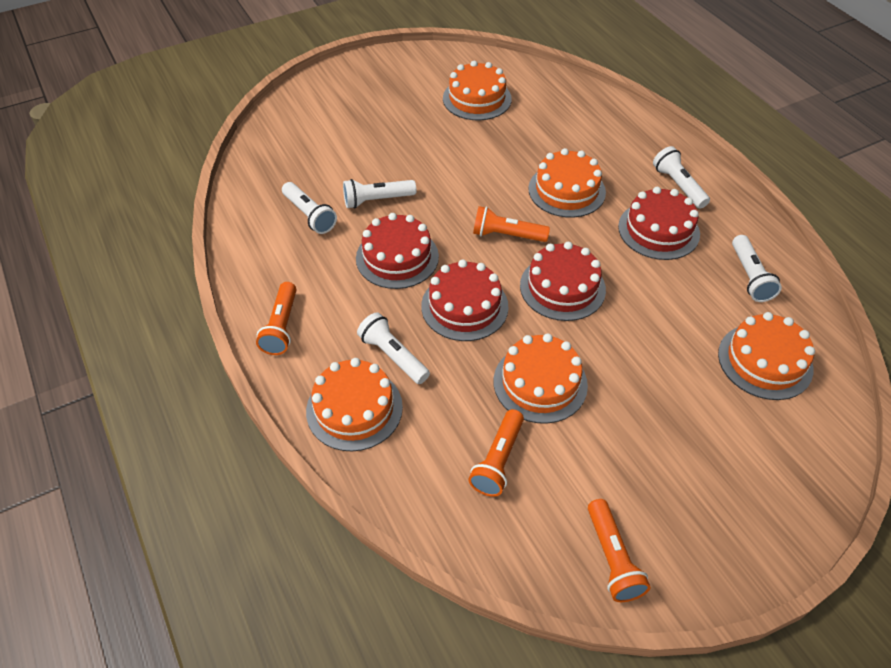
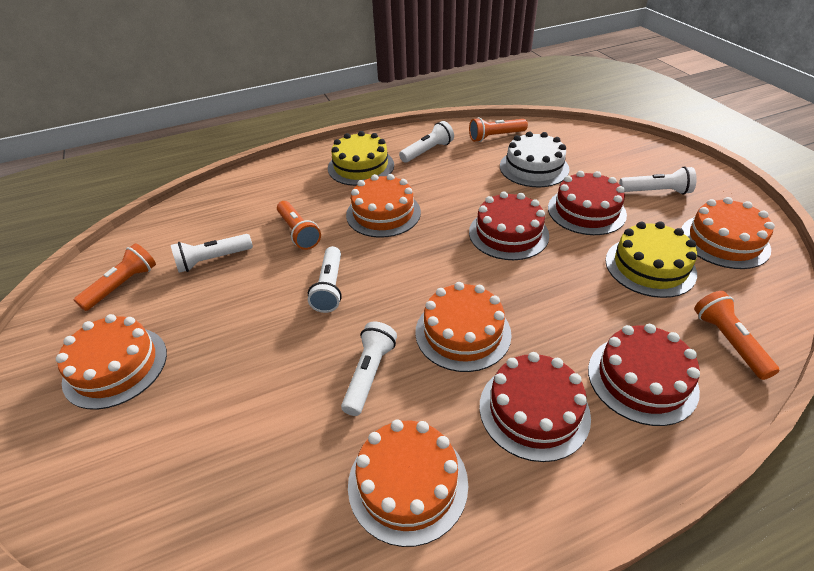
white cake: none = 0 -> [500,131,569,187] = 1
yellow cake: none = 0 -> [328,131,394,186] [605,221,697,298] = 2

